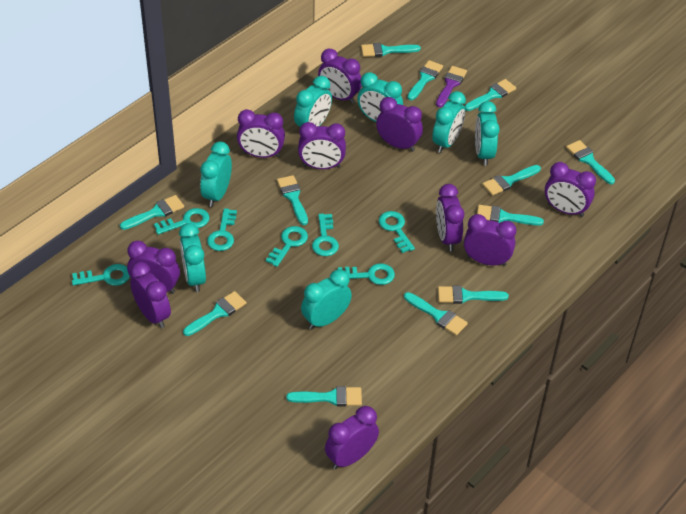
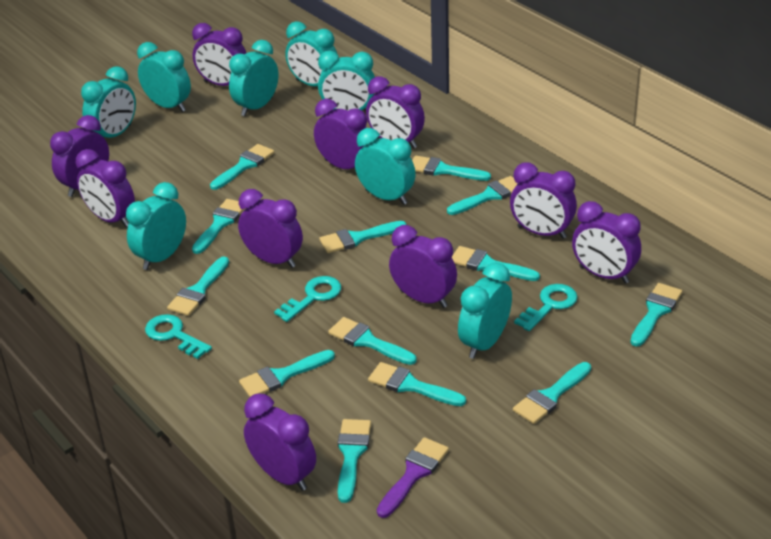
turquoise brush: [120,195,184,230] [183,291,246,336] [277,175,308,225] [286,386,362,406] [361,43,421,57] [404,292,468,336] [407,60,443,100] [438,286,509,304] [465,79,516,111] [477,205,544,226] [482,165,541,196] [566,140,615,184] = 12 -> [167,256,229,316] [192,199,244,254] [210,144,274,190] [239,350,335,397] [319,221,407,253] [328,317,417,365] [338,419,371,503] [368,362,466,406] [412,156,491,181] [447,176,518,215] [452,246,540,281] [513,362,591,424] [630,283,682,347] = 13
turquoise clock: [179,223,206,292] [200,141,232,207] [294,76,332,127] [301,269,352,330] [358,72,403,122] [432,91,466,153] [475,101,500,166] = 7 -> [81,66,136,138] [126,182,186,270] [137,42,191,112] [229,40,279,116] [285,21,337,86] [318,51,375,111] [355,128,416,205] [458,262,512,359] = 8
turquoise key: [72,264,130,286] [154,208,210,235] [207,208,237,251] [266,226,308,267] [312,214,339,256] [338,263,395,285] [379,211,415,253] = 7 -> [145,314,212,359] [274,276,341,322] [514,284,578,331] = 3

